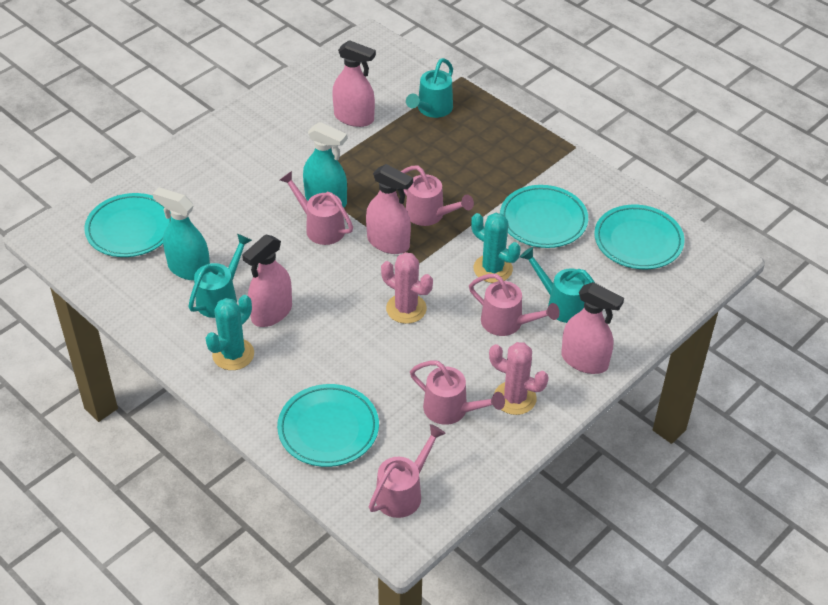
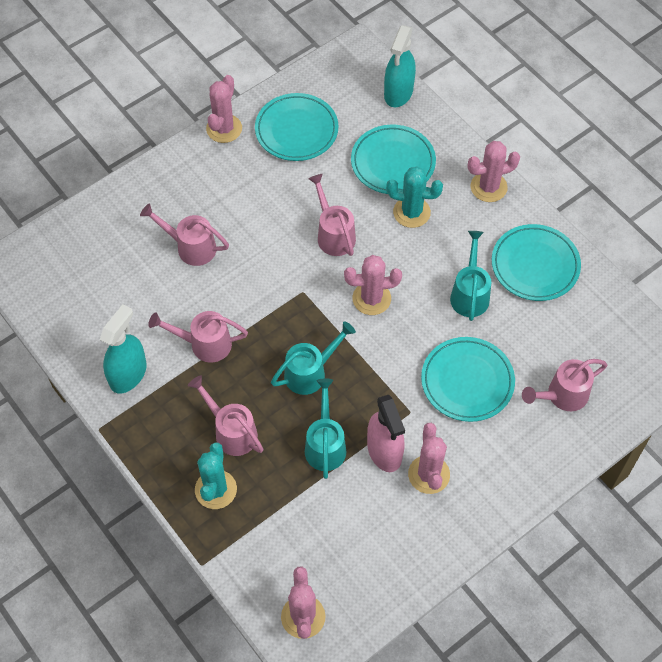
pink cactus: [381,252,433,324] [489,342,549,415] = 2 -> [206,75,242,143] [281,566,325,639] [344,255,402,315] [408,423,450,494] [468,141,520,202] = 5
pink spray bottle: [242,235,292,327] [332,40,376,127] [366,164,413,254] [561,282,624,374] = 4 -> [367,395,405,472] = 1

